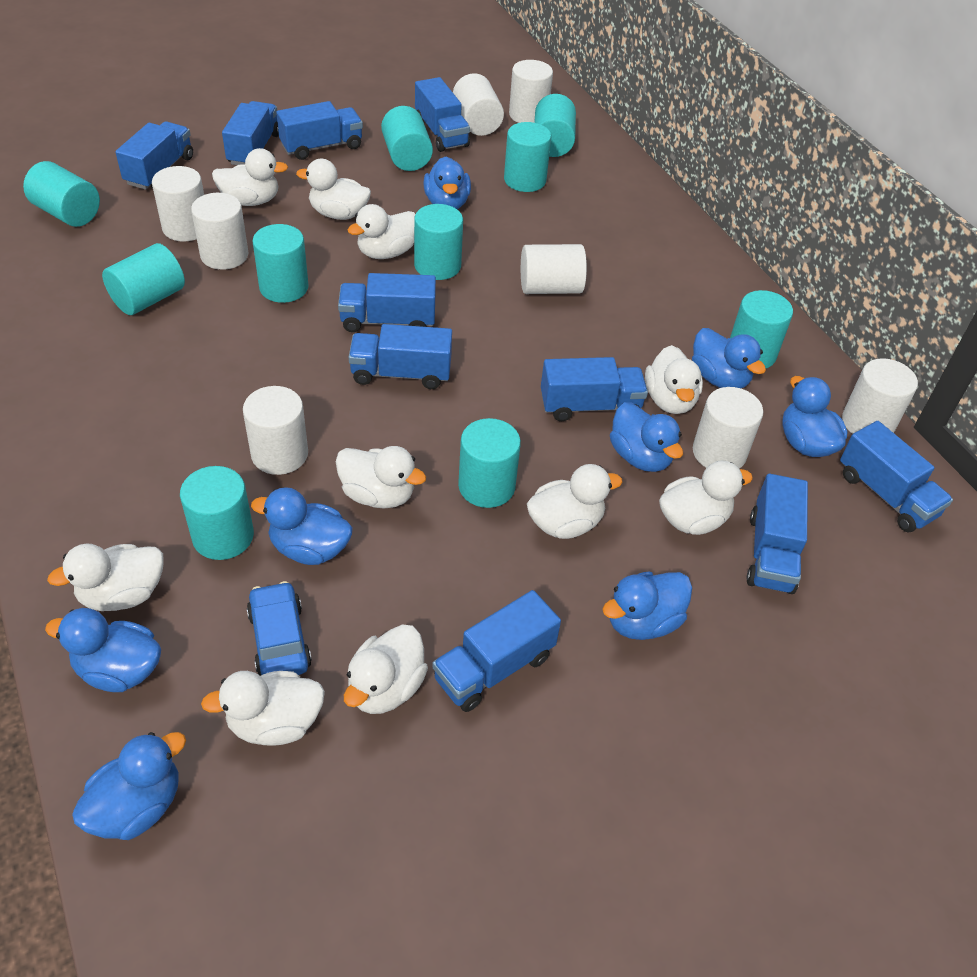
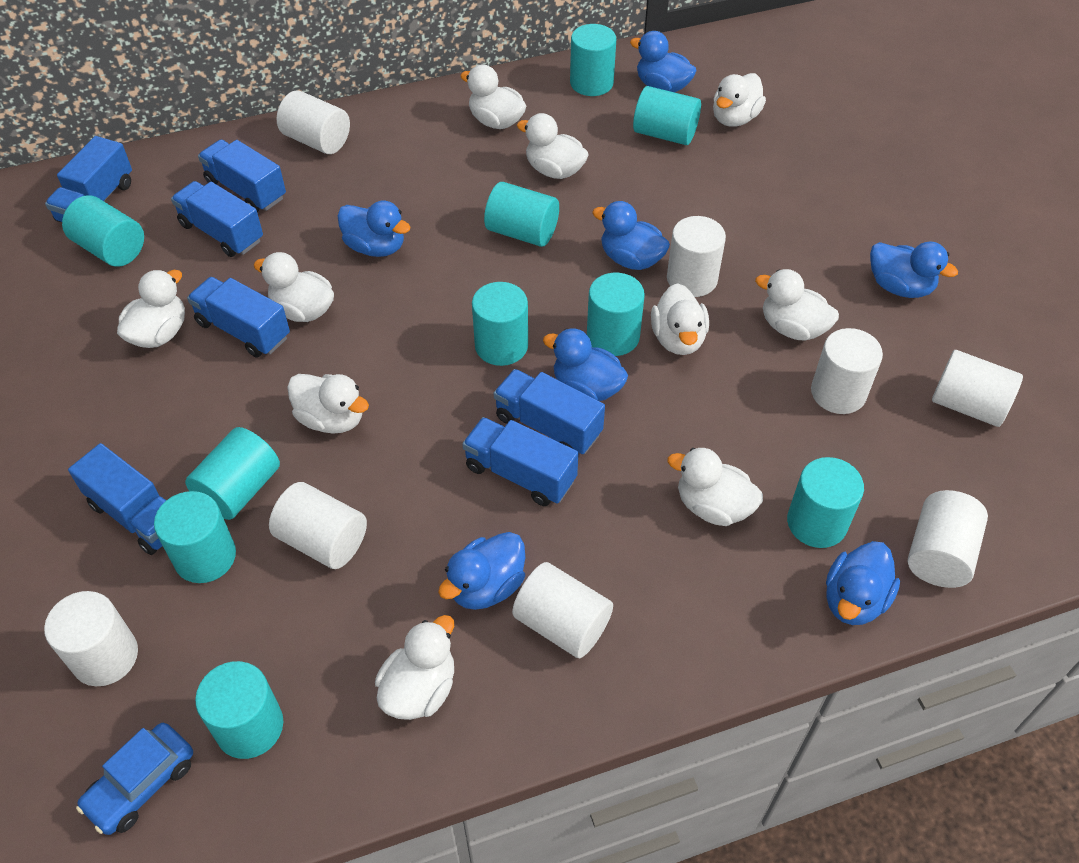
blue duck: [45,608,161,692] [72,732,186,840] [251,487,353,565] [424,156,471,209] [602,571,692,640] [610,402,683,472] [692,328,766,388] [782,376,848,457] = 8 -> [337,200,411,257] [438,532,525,610] [543,328,628,401] [592,201,670,270] [630,31,697,92] [826,541,900,625] [870,242,958,298] = 7
blue truck: [115,121,193,190] [222,101,279,165] [276,101,363,160] [338,273,436,332] [349,324,452,389] [415,77,470,152] [432,590,561,712] [541,357,648,421] [746,474,808,594] [840,421,953,532] = 10 -> [45,136,132,222] [68,443,166,555] [171,181,263,257] [187,277,290,357] [198,140,286,212] [462,417,578,506] [494,369,605,454] = 7

